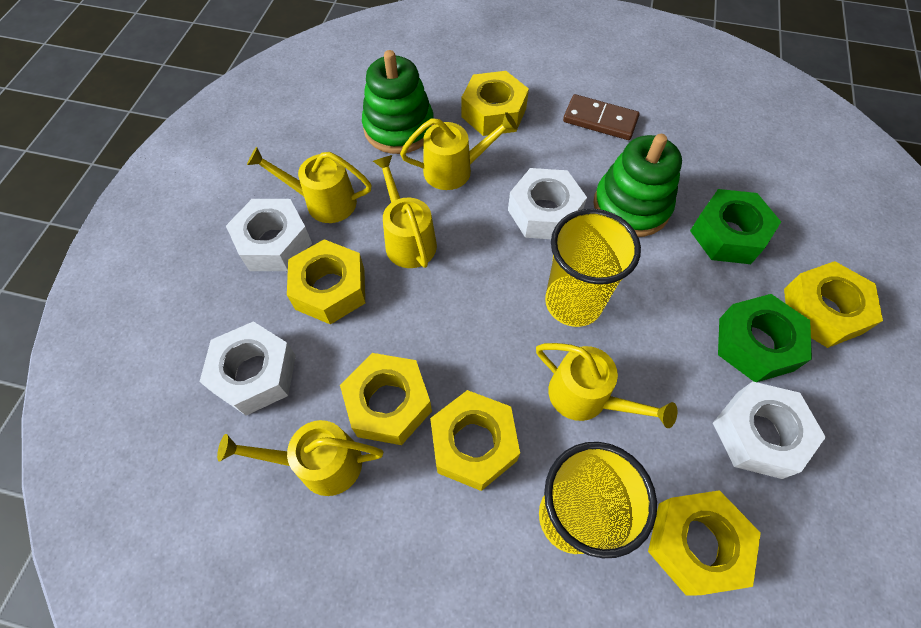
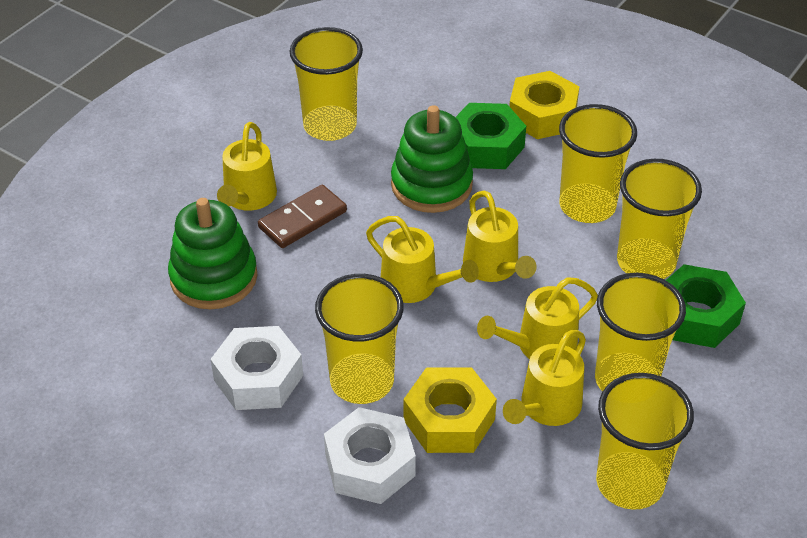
white nut: [199,321,296,416] [226,199,312,271] [508,168,587,239] [713,381,826,479] = 4 -> [210,326,303,410] [324,407,416,504] = 2
yellow cup: [539,442,657,558] [545,209,641,327] = 2 -> [290,27,363,141] [315,274,404,404] [559,104,637,223] [595,273,686,392] [596,373,694,510] [617,159,702,279] = 6
yellow nut: [287,239,365,324] [340,353,432,445] [430,390,520,491] [461,71,529,136] [648,490,761,595] [784,261,883,348] = 6 -> [403,367,497,453] [509,71,580,139] = 2

